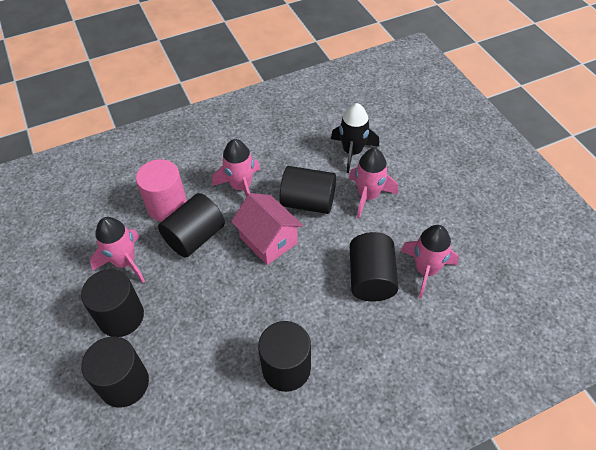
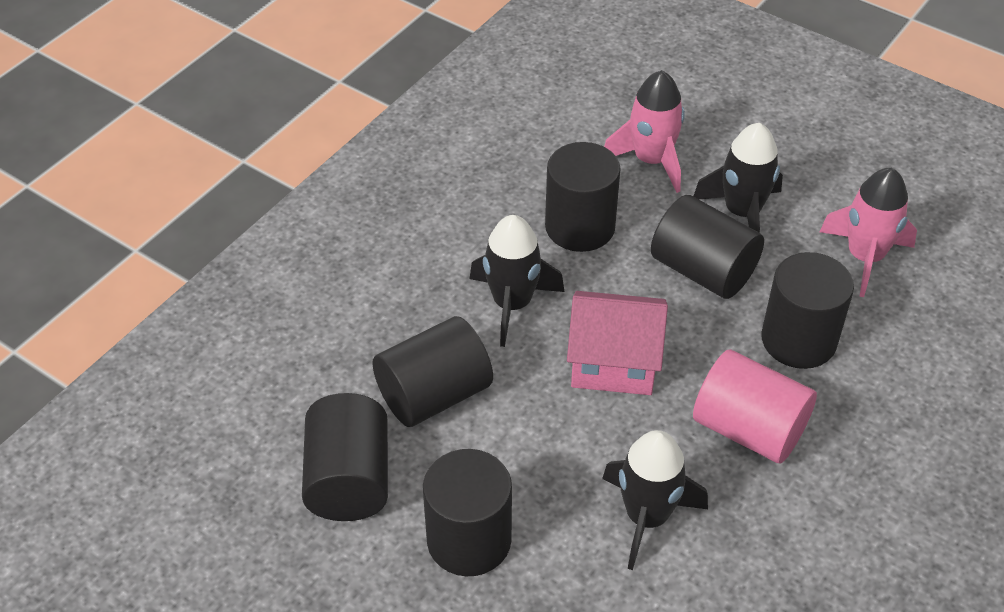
black rocket: [331,103,379,173] = 1 -> [470,215,564,347] [602,430,708,570] [693,123,783,233] = 3
pink rocket: [90,217,145,283] [212,139,260,197] [349,148,398,218] [401,225,459,299] = 4 -> [604,70,685,193] [820,168,917,297] = 2

